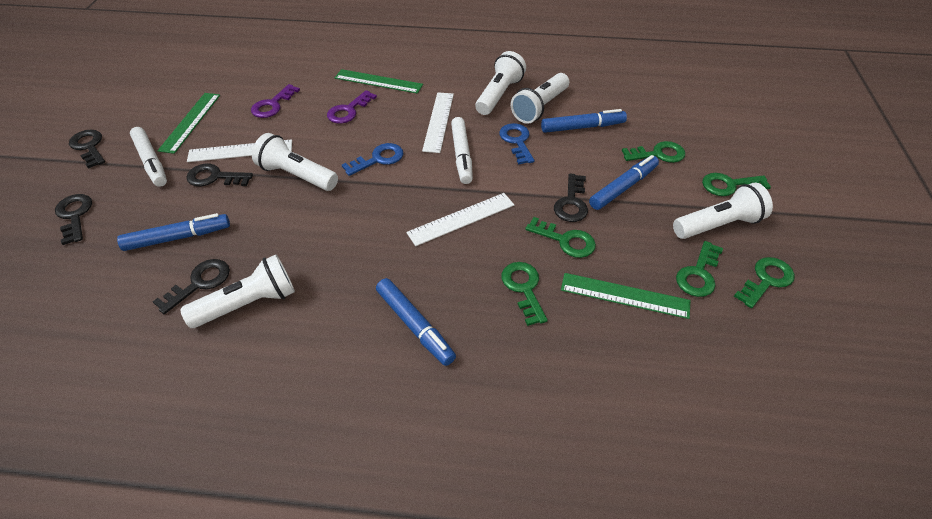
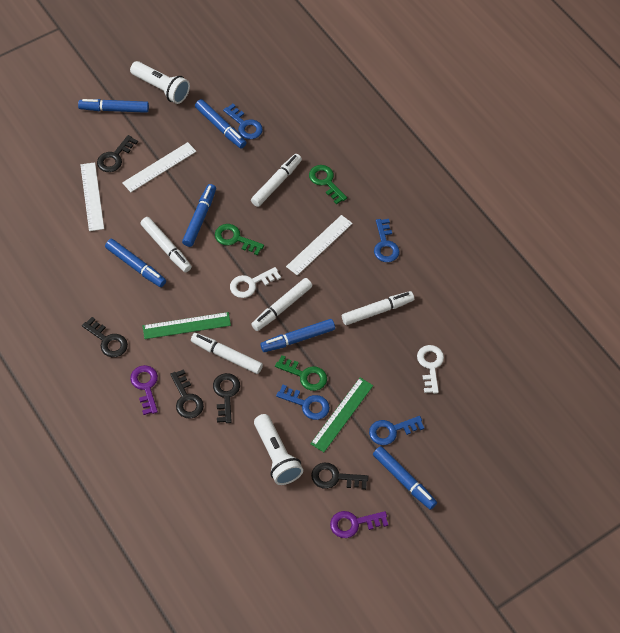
blue key: [342,143,403,176] [499,123,535,164] = 2 -> [223,104,263,139] [276,385,330,420] [369,416,424,445] [374,219,400,262] = 4
blue marker: [117,213,230,251] [376,278,456,366] [541,109,627,133] [589,155,659,210] = 4 -> [78,99,149,113] [105,239,166,287] [182,184,216,247] [195,99,247,148] [260,319,335,352] [373,446,437,510] = 6
green key: [501,262,548,326] [525,217,596,258] [622,141,685,163] [676,241,723,297] [702,173,771,196] [734,257,795,308] = 6 -> [215,224,264,255] [275,355,327,391] [309,165,347,204] = 3
green ruler: [157,93,220,154] [335,69,423,94] [561,273,691,319] = 3 -> [143,312,231,339] [310,378,373,452] = 2
white flashlight: [180,255,295,328] [252,133,338,191] [475,51,526,115] [511,73,569,124] [673,183,773,239] = 5 -> [130,61,190,104] [254,414,303,485] = 2
white key: none = 0 -> [230,267,281,298] [417,345,444,394] = 2
white marker: [130,127,167,187] [451,117,473,184] = 2 -> [140,217,192,273] [191,333,263,374] [251,154,302,207] [251,278,312,331] [342,291,414,325] = 5

